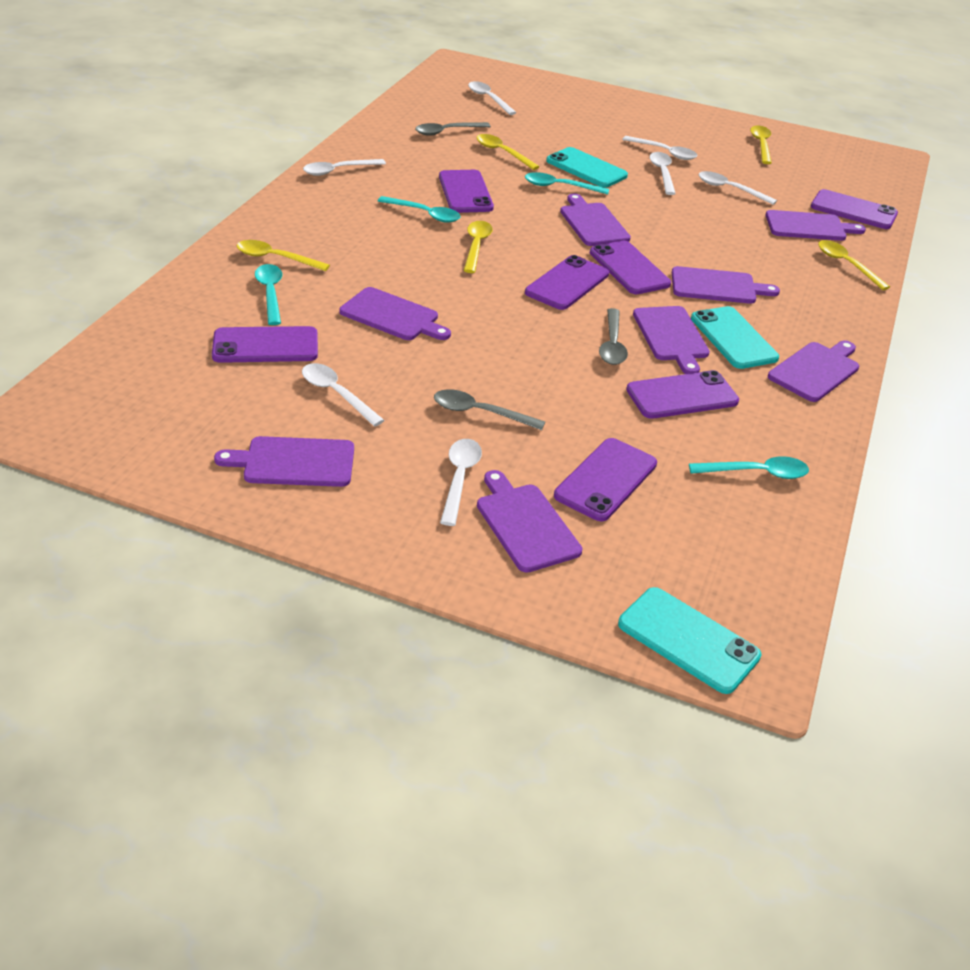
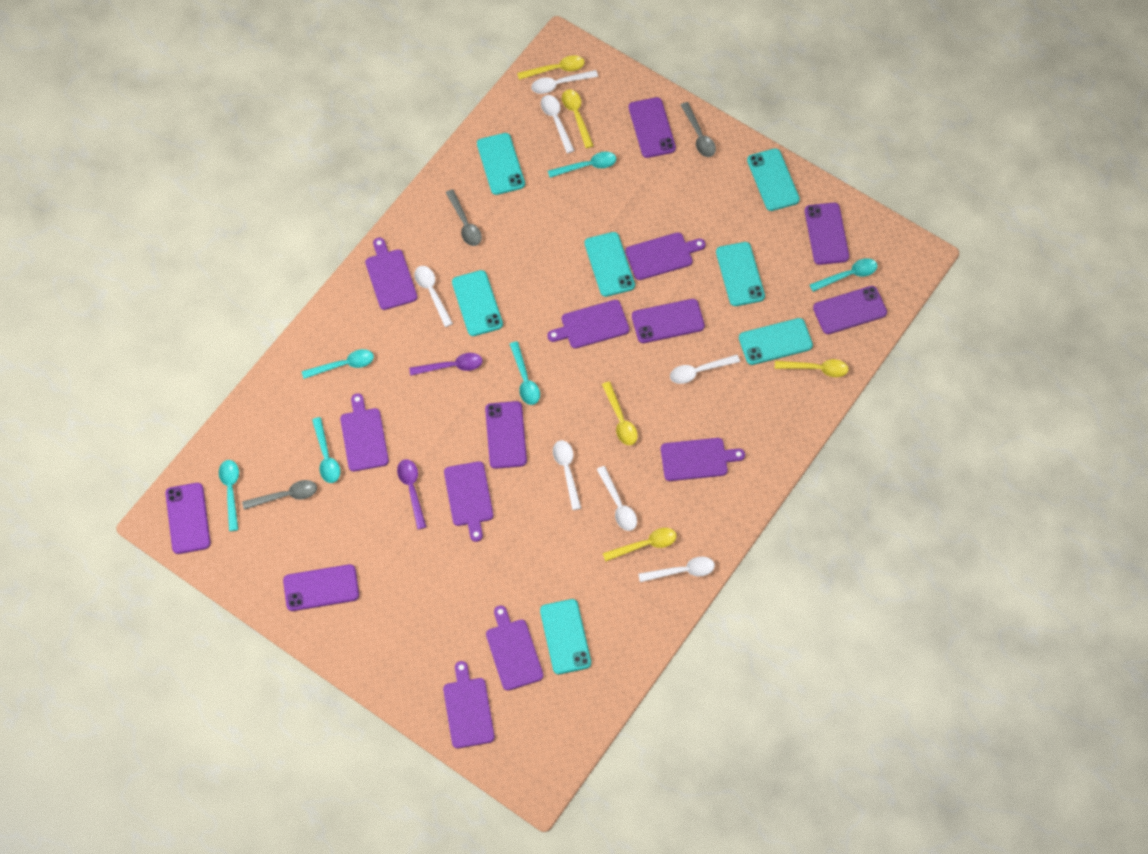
purple spoon: none = 0 -> [397,459,426,530] [409,353,482,376] = 2
turquoise phone: [546,147,628,188] [618,587,761,694] [691,306,779,369] = 3 -> [452,270,503,336] [477,133,525,195] [540,599,591,674] [585,232,635,297] [716,242,765,306] [739,318,813,365] [747,148,800,211] = 7
turquoise spoon: [255,264,282,325] [378,196,461,223] [525,172,609,195] [689,456,809,479] = 4 -> [219,460,239,531] [302,349,374,379] [312,417,340,483] [510,341,540,405] [548,152,616,178] [810,258,877,292] = 6

